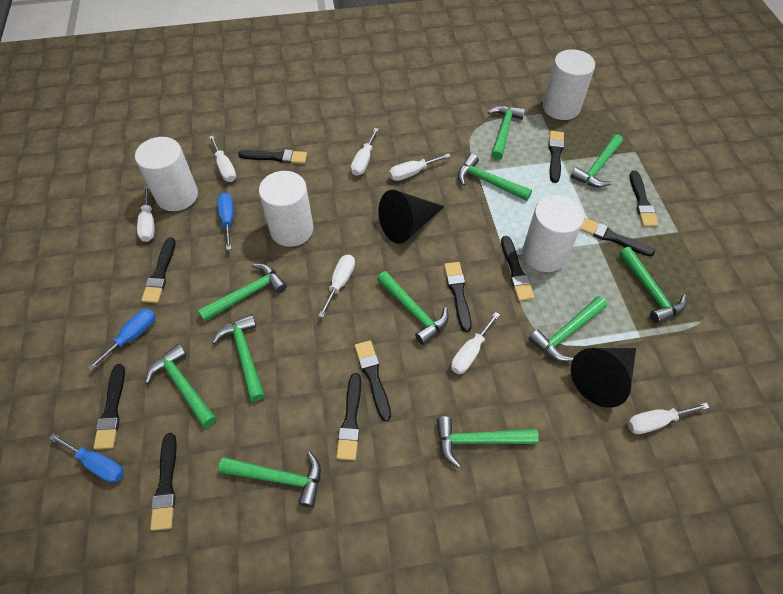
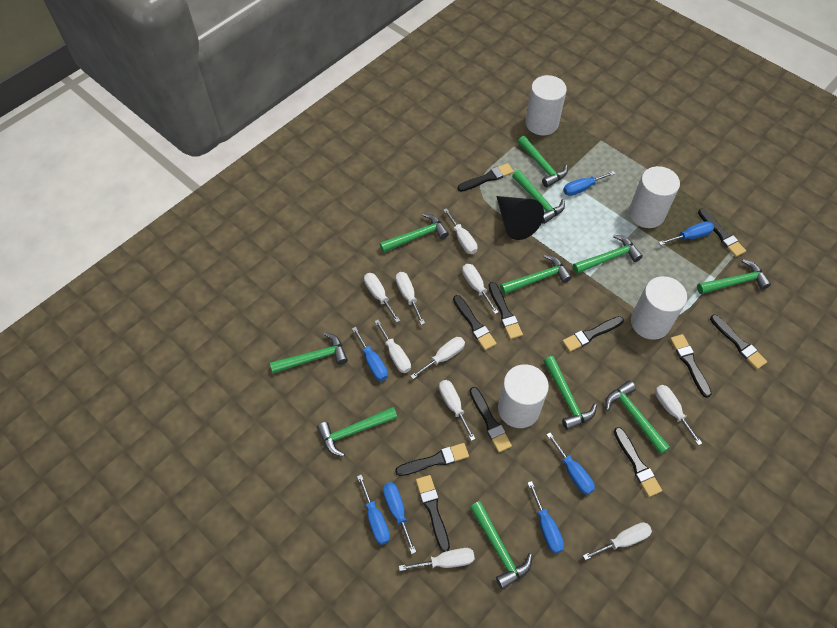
black cone: [378,190,444,244] [571,348,636,408] = 2 -> [496,196,544,240] = 1
blue screwdriver: [49,434,124,483] [87,309,155,371] [217,193,234,250] = 3 -> [352,327,388,381] [357,474,390,545] [383,482,416,554] [527,481,564,553] [546,433,595,495] [563,171,615,196] [659,221,714,245] = 7
white screwdriver: [137,186,155,242] [209,136,236,182] [318,255,355,318] [351,128,379,176] [389,153,451,181] [451,312,500,374] [627,403,710,434] = 7 -> [364,273,400,323] [374,320,411,373] [396,272,425,325] [399,548,475,571] [411,337,465,379] [439,380,475,441] [443,208,478,254] [462,264,499,314] [583,522,652,560] [655,385,702,446] = 10

